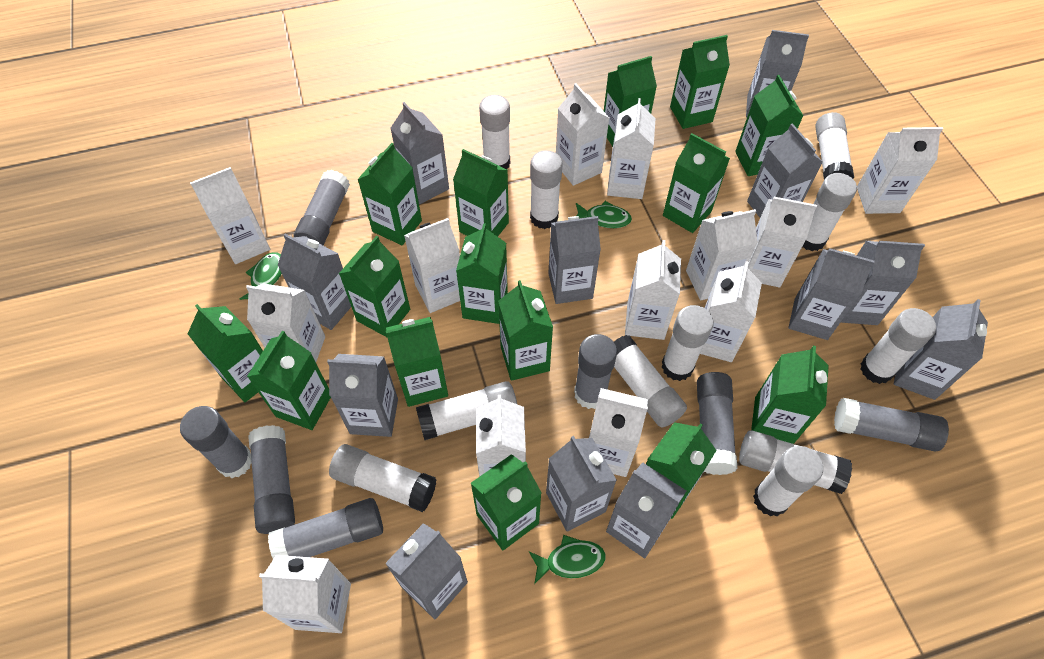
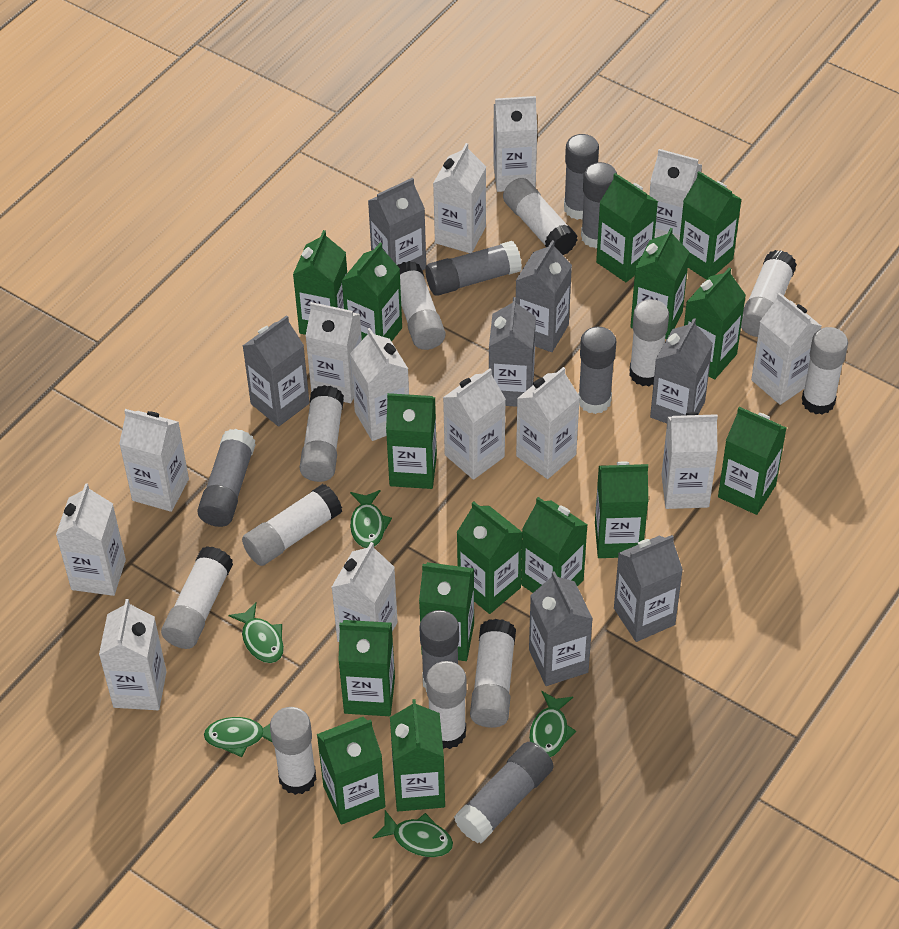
green fish: [240,252,282,300] [529,535,606,584] [576,201,632,228] = 3 -> [204,717,272,757] [228,602,284,663] [350,490,392,548] [372,810,453,857] [529,691,576,757] = 5
grey carton: [277,234,351,330] [327,354,398,437] [385,523,468,619] [390,102,449,204] [546,436,617,531] [548,216,601,304] [606,462,686,558] [746,30,809,117] [747,123,823,218] [788,248,875,340] [840,241,925,325] [894,299,988,400] = 12 -> [243,315,309,427] [368,178,426,271] [489,297,536,407] [516,240,572,352] [529,571,593,686] [614,535,683,642] [650,318,713,423] = 7

